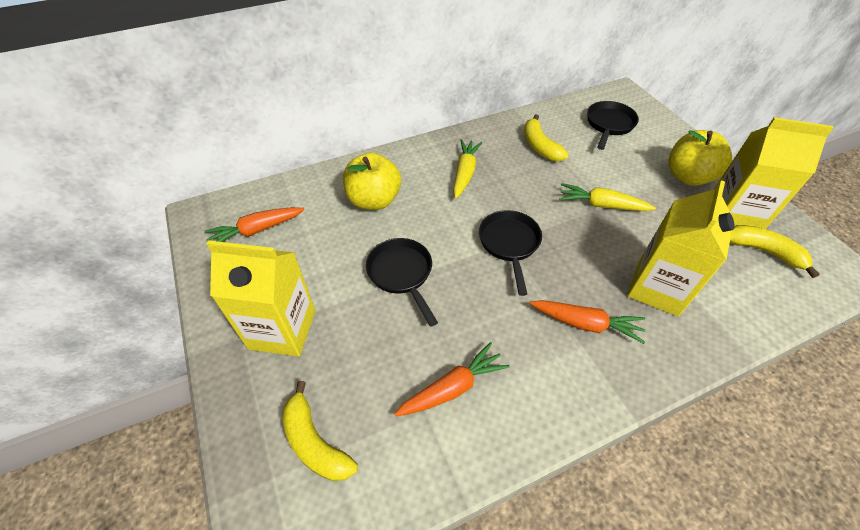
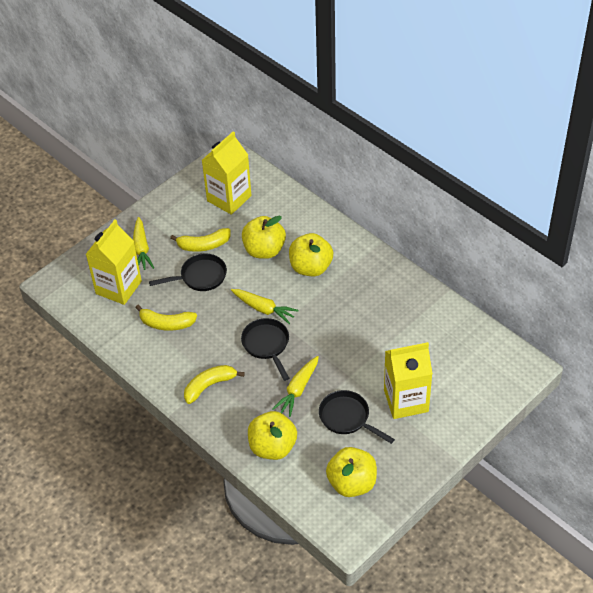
orange carrot: [205,207,304,242] [394,342,510,416] [530,300,645,344] = 3 -> none = 0
yellow apple: [343,153,401,210] [669,130,732,186] = 2 -> [242,215,286,259] [248,411,297,460] [289,233,333,276] [326,447,377,497] = 4
yellow carrot: [453,139,482,199] [559,183,656,211] = 2 -> [133,217,154,270] [231,289,299,324] [272,356,319,417] = 3

